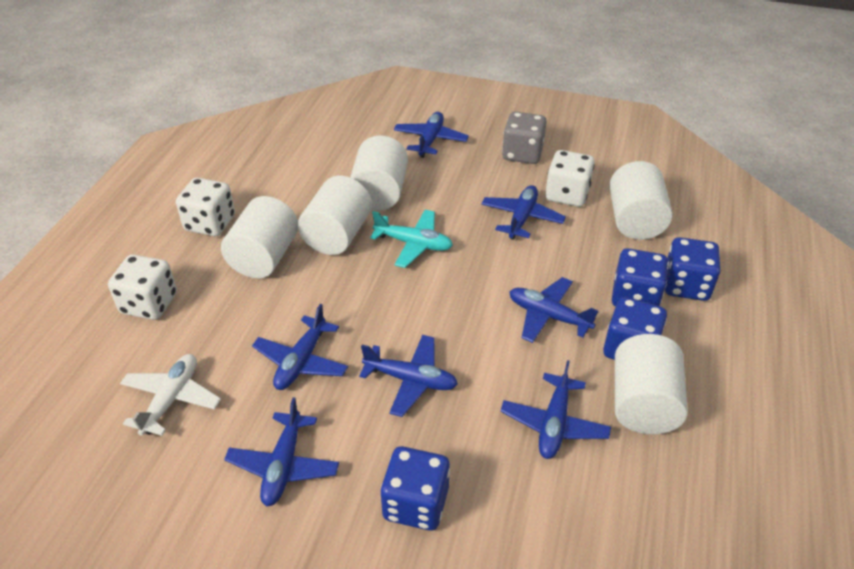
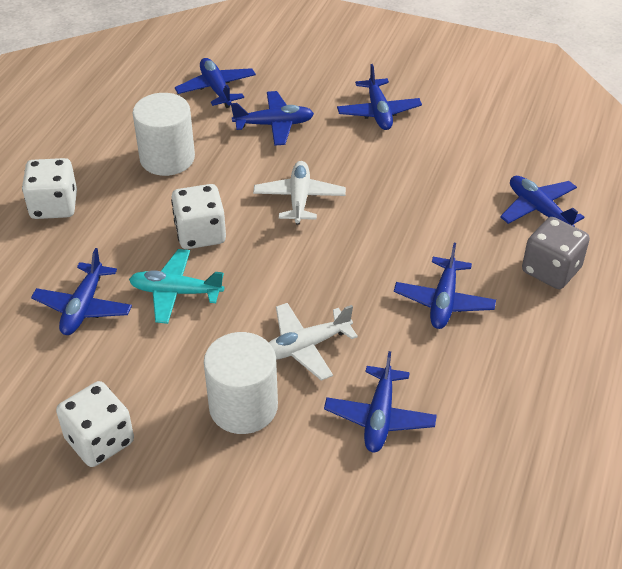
blue dice: [381,446,450,531] [603,297,667,360] [612,248,668,307] [665,237,720,301] = 4 -> none = 0
white cylinder: [221,196,298,278] [298,176,372,255] [350,135,408,211] [609,161,673,240] [615,334,688,434] = 5 -> [133,93,195,176] [204,332,278,434] = 2
white plane: [120,354,221,436] = 1 -> [253,161,346,225] [269,303,358,380] = 2

